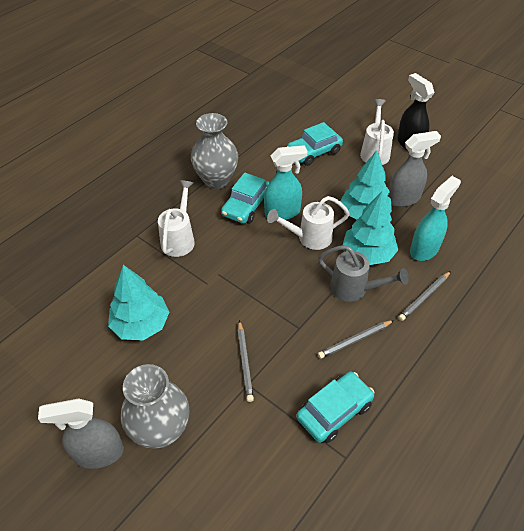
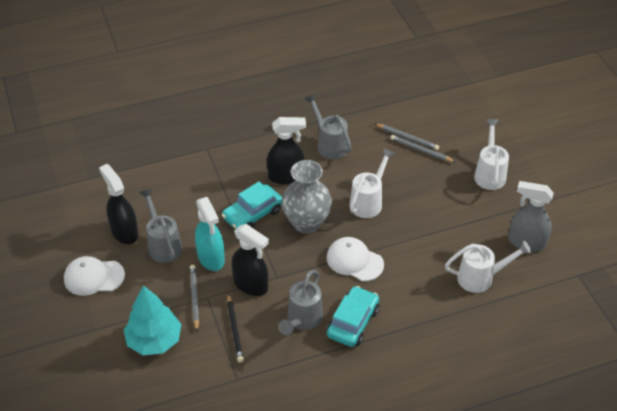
black pencil: none = 0 -> [227,294,244,363] = 1
black spray bottle: [397,73,434,150] = 1 -> [99,164,139,244] [232,224,269,296] [267,117,306,184] = 3
grey spray bottle: [38,399,124,469] [388,131,441,207] = 2 -> [508,181,554,252] = 1
grey vase: [121,364,189,449] [191,113,238,189] = 2 -> [282,160,332,234] = 1
grey watering can: [318,245,409,302] = 1 -> [139,188,182,263] [278,270,323,335] [305,93,352,159] = 3
turquoise car: [221,173,270,224] [287,122,343,166] [297,371,374,443] = 3 -> [222,181,282,230] [327,286,379,347] = 2
turquoise spray bottle: [264,145,308,220] [410,176,461,261] = 2 -> [195,197,225,271] = 1
turquoise tree: [108,265,169,340] [340,150,392,219] [343,191,398,265] = 3 -> [124,286,182,355] = 1
white cap: none = 0 -> [64,256,125,296] [327,237,384,281] = 2

